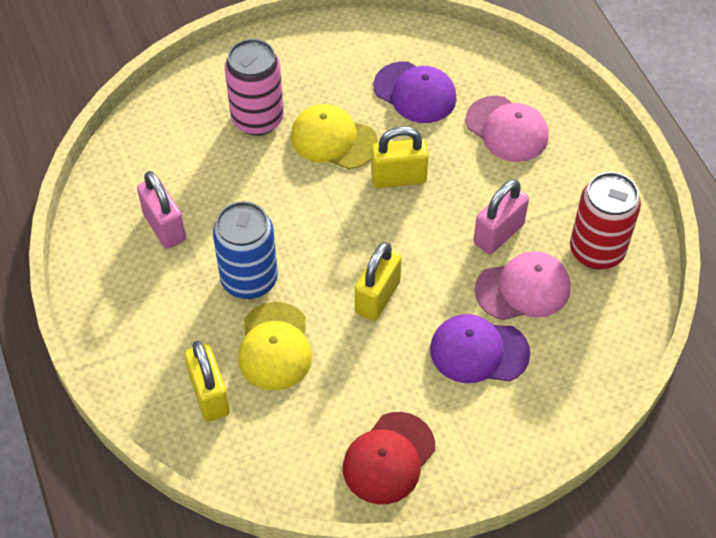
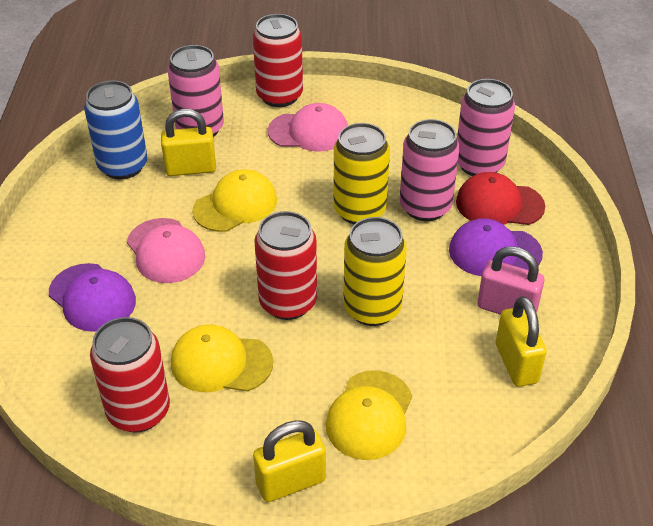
pink can: [225,39,284,136] = 1 -> [168,45,224,137] [400,119,459,221] [457,79,515,176] = 3
pink padlock: [137,171,186,249] [473,179,529,254] = 2 -> [477,246,544,315] = 1
red can: [570,172,641,270] = 1 -> [90,317,170,433] [253,14,303,107] [254,211,317,320] = 3
yellow can: none = 0 -> [333,123,390,224] [343,217,407,326] = 2
yellow cap: [238,302,312,391] [291,104,378,169] = 2 -> [171,325,273,392] [192,169,277,232] [326,370,412,460] = 3

